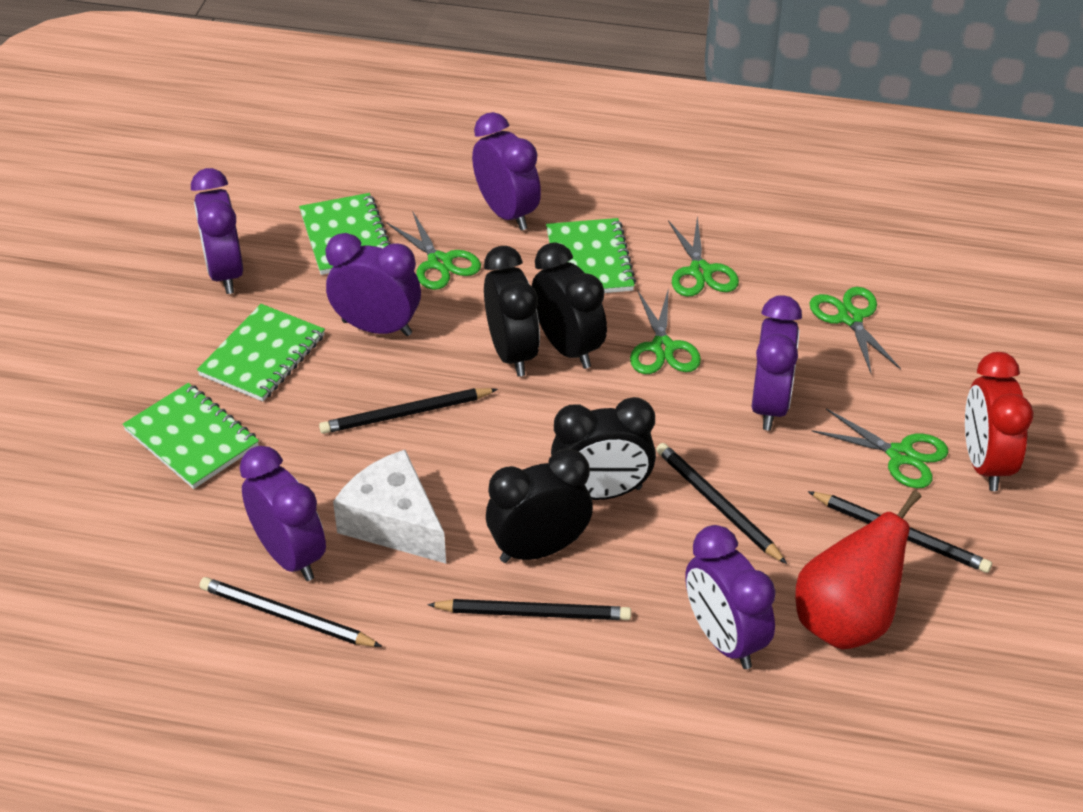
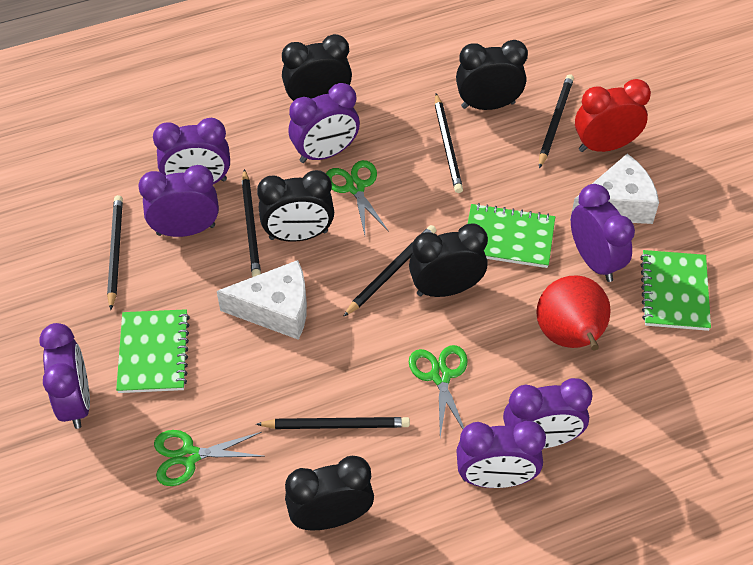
black clock: [484,246,540,377] [486,449,593,563] [532,242,607,369] [551,397,656,500] = 4 -> [257,170,334,242] [282,34,352,101] [285,456,374,530] [409,224,488,297] [456,40,528,110] = 5
black pencil: [200,577,382,647] [319,388,498,434] [427,599,631,620] [656,443,787,564] [808,491,992,573] = 5 -> [107,195,123,310] [242,169,261,277] [256,417,410,429] [343,225,436,317] [435,93,463,193] [539,74,574,169] = 6
green notebook: [122,383,259,489] [197,304,325,402] [299,193,391,275] [546,218,636,293] = 4 -> [116,309,190,393] [468,203,555,268] [640,250,711,331] = 3
green scissors: [387,212,481,290] [630,287,701,374] [668,217,739,297] [809,287,901,373] [812,409,949,488] = 5 -> [154,430,265,486] [326,160,389,235] [409,345,468,437] = 3
purple clock: [191,168,243,294] [240,446,326,581] [326,233,421,336] [472,112,541,231] [685,525,776,669] [752,295,802,430] = 6 -> [39,323,90,429] [138,165,219,237] [153,118,230,184] [289,83,360,163] [456,421,546,488] [503,378,592,449] [571,184,635,282] = 7
white cheese: [333,450,446,563] = 1 -> [217,260,307,340] [570,154,659,224] = 2

